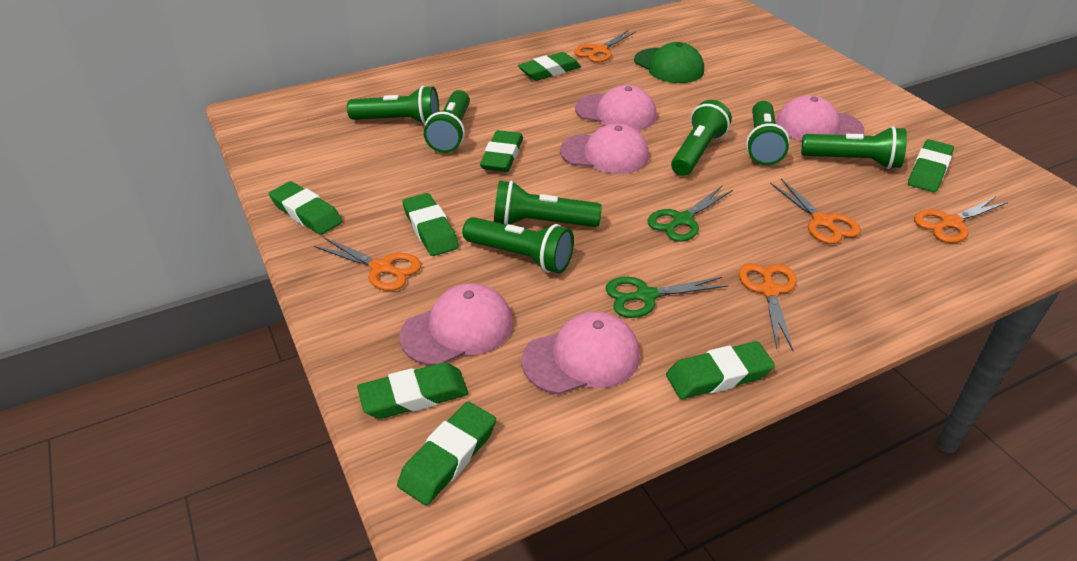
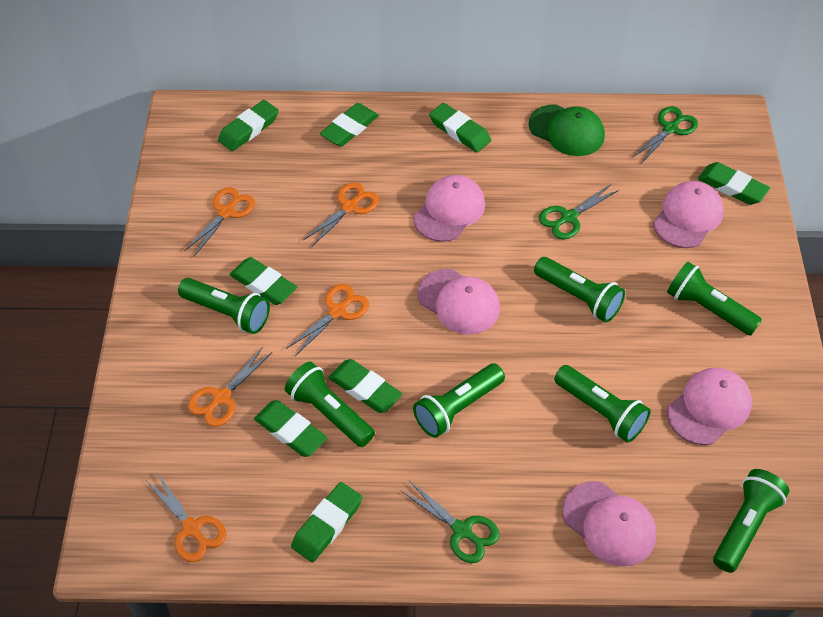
green scissors: [605,277,728,318] [647,186,733,242] = 2 -> [400,482,500,563] [539,184,619,239] [633,106,698,162] = 3

